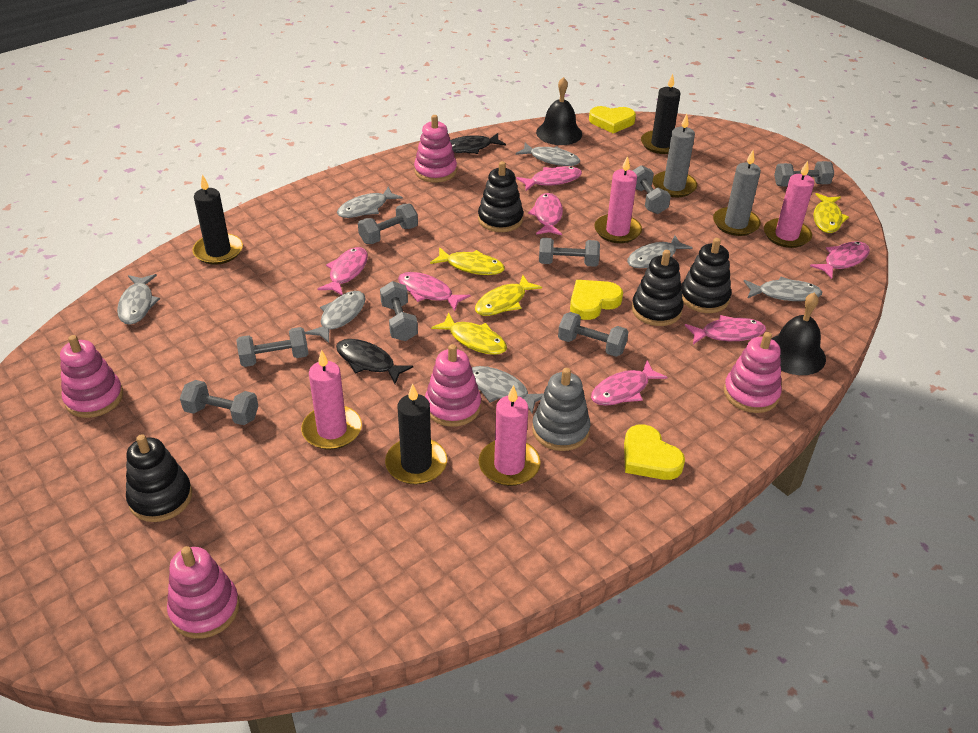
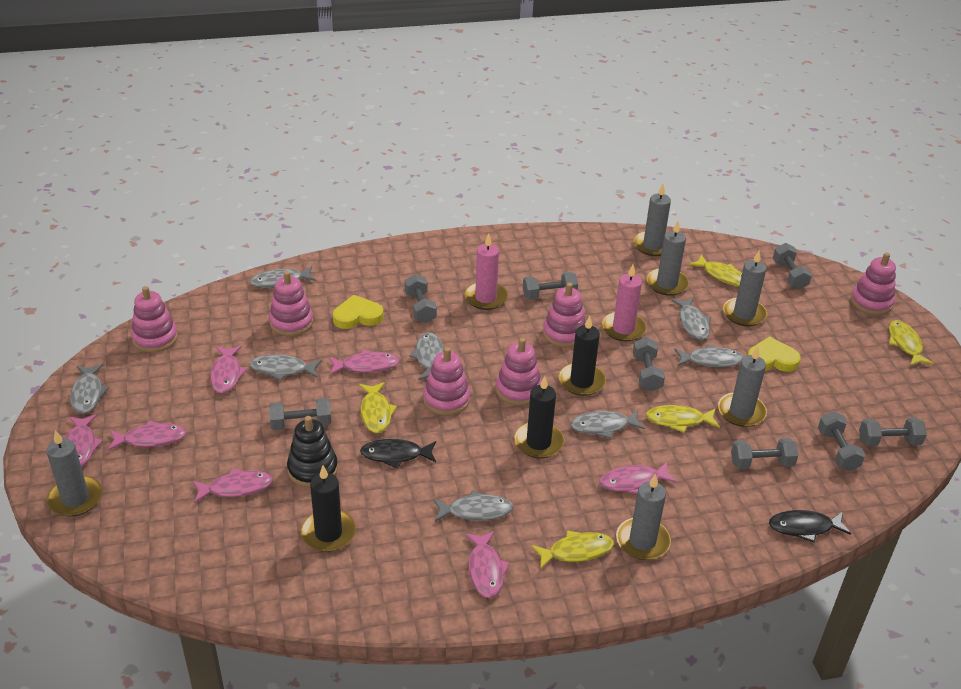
black bell: [536,77,582,145] [771,292,826,375] = 2 -> none = 0
black stacking toy: [126,434,192,522] [478,161,523,232] [632,250,683,326] [681,238,731,313] = 4 -> [287,416,338,488] = 1
grey candle: [653,114,697,197] [713,150,761,236] = 2 -> [46,430,102,517] [616,474,671,560] [633,184,671,256] [646,221,689,296] [718,346,767,427] [723,251,767,326] = 6
grey fish: [117,274,160,325] [305,291,365,343] [337,186,403,218] [472,366,543,413] [516,143,580,166] [627,235,693,268] [744,276,822,301] = 7 -> [70,364,109,414] [250,266,316,288] [250,354,322,381] [409,332,444,380] [433,490,514,522] [571,410,645,438] [671,297,711,340] [674,344,744,367] = 8
grey stacking toy: [532,368,590,451] = 1 -> none = 0
pink candle: [301,350,362,450] [479,385,541,486] [594,156,642,243] [764,161,814,248] = 4 -> [464,234,508,310] [602,265,647,341] = 2
pink stacking toy: [60,335,123,418] [167,546,240,639] [414,115,457,183] [425,344,481,427] [724,332,782,413] = 5 -> [131,286,178,353] [269,271,313,336] [423,347,470,416] [496,338,541,406] [543,283,586,348] [851,253,896,315] = 6
yellow fish: [430,247,505,275] [431,313,507,355] [475,275,542,316] [813,193,849,233] = 4 -> [359,382,397,433] [531,530,614,569] [645,405,720,433] [689,254,742,287] [889,320,934,366] = 5
yellow heart: [570,280,623,320] [589,106,636,133] [624,424,685,480] = 3 -> [333,295,383,329] [748,336,801,372] = 2

